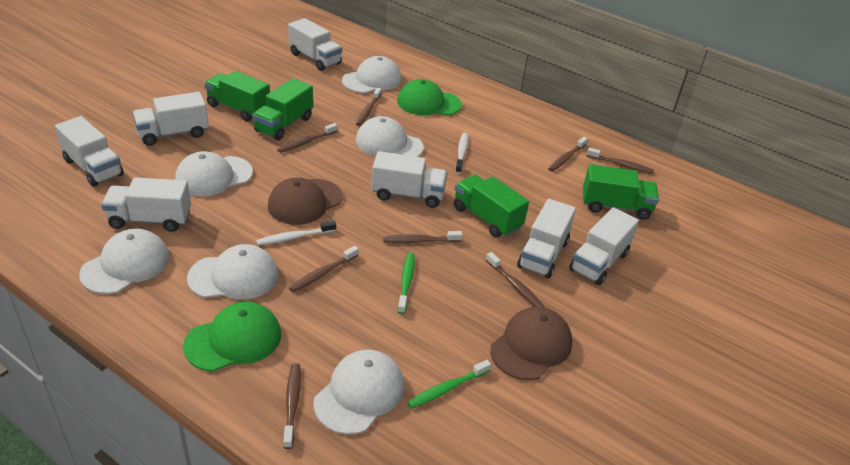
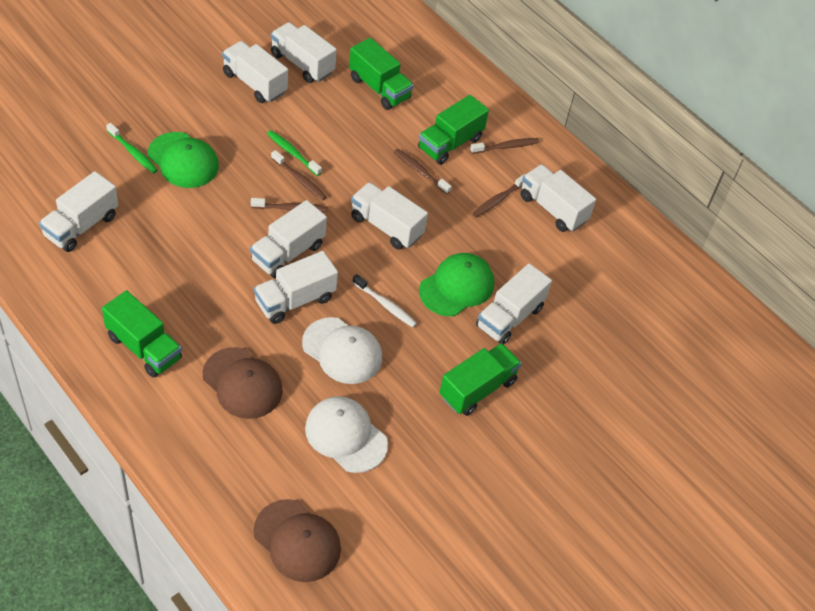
brown toothbrush: [277,123,337,153] [283,363,301,449] [289,246,359,292] [356,88,381,126] [383,231,463,243] [486,252,545,308] [548,137,588,172] [587,147,654,174] = 8 -> [251,198,328,213] [271,150,327,200] [394,149,452,194] [470,138,539,154] [472,174,525,218] = 5
white cap: [79,229,169,294] [175,151,253,197] [187,244,278,300] [313,350,404,435] [342,56,402,93] [356,116,424,157] = 6 -> [302,317,382,384] [305,396,388,473] = 2
white toothbrush: [256,221,336,245] [455,133,468,174] = 2 -> [352,274,417,327] = 1
white truck: [55,116,124,187] [102,177,191,232] [132,92,209,146] [288,18,342,71] [371,151,447,208] [517,199,576,278] [569,207,639,285] = 7 -> [39,171,118,252] [222,41,288,103] [250,200,327,278] [254,251,338,324] [271,22,337,83] [351,182,428,250] [476,263,552,344] [520,164,596,232] = 8

